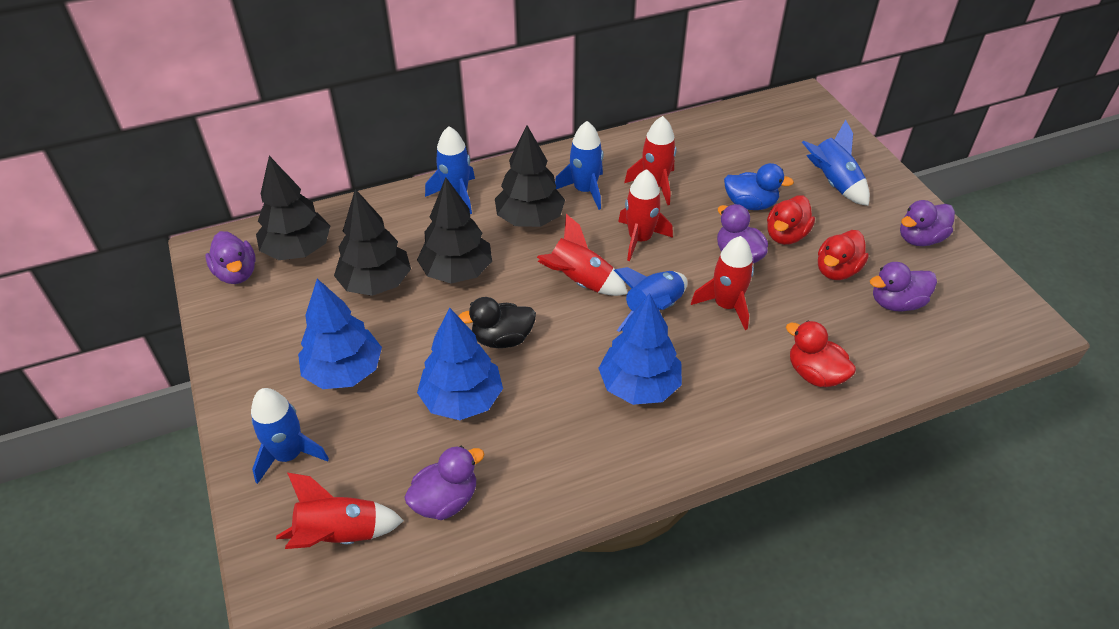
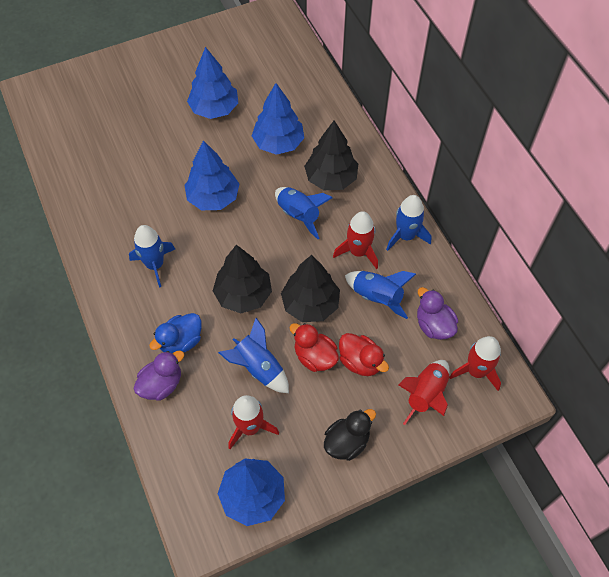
black tree: [256,156,330,260] [334,189,411,296] [417,177,492,284] [495,125,565,227] = 4 -> [213,245,272,313] [281,255,340,322] [304,120,358,190] = 3
blue tree: [298,279,382,389] [417,308,503,420] [598,293,682,405] = 3 -> [185,140,239,210] [187,47,238,119] [218,459,285,526] [252,83,304,155] = 4
purple duck: [206,231,256,284] [404,446,485,520] [717,204,768,264] [870,262,937,312] [900,200,955,246] = 5 -> [133,350,184,401] [417,287,458,340] = 2
red duck: [767,195,815,245] [786,321,856,387] [818,230,869,280] = 3 -> [289,323,339,372] [339,333,389,376] = 2
red rocket: [276,472,404,549] [537,214,628,296] [618,169,673,261] [624,116,676,205] [691,236,754,330] = 5 -> [228,395,279,449] [333,211,378,269] [398,360,450,425] [449,336,501,391] = 4

